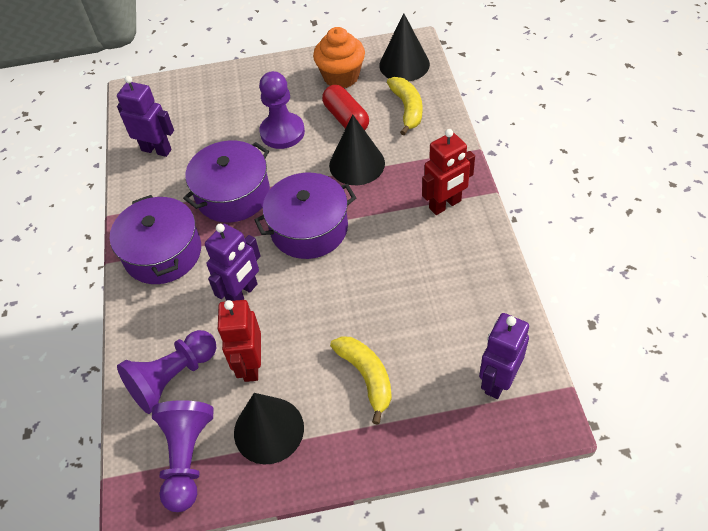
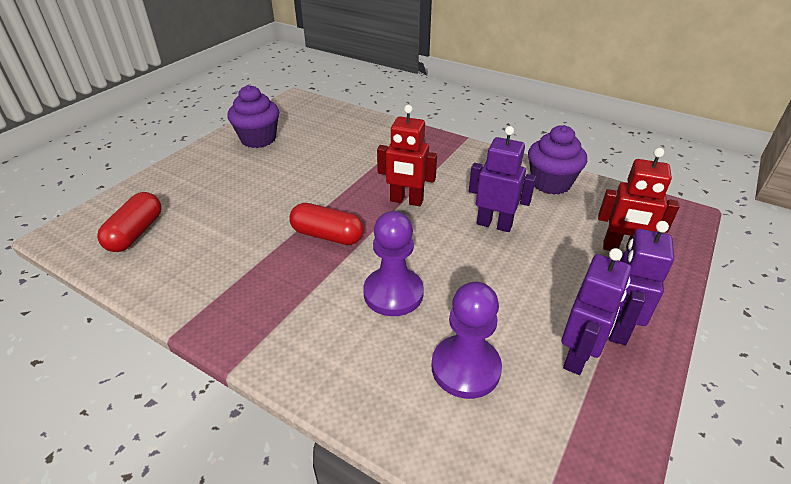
black cone: [234,393,304,464] [329,114,385,185] [379,13,430,81] = 3 -> none = 0
orange cupcake: [313,27,365,88] = 1 -> none = 0
purple cupcake: none = 0 -> [227,85,279,148] [528,125,587,195] = 2
purple pawn: [117,330,216,414] [152,400,214,512] [259,71,305,149] = 3 -> [363,211,424,316] [431,282,502,399] = 2
purple pot: [110,195,201,284] [183,141,270,223] [254,173,356,259] = 3 -> none = 0
red capsule: [322,85,369,130] = 1 -> [97,192,162,252] [289,203,364,245] = 2
yellow banana: [330,336,392,425] [387,77,422,135] = 2 -> none = 0

